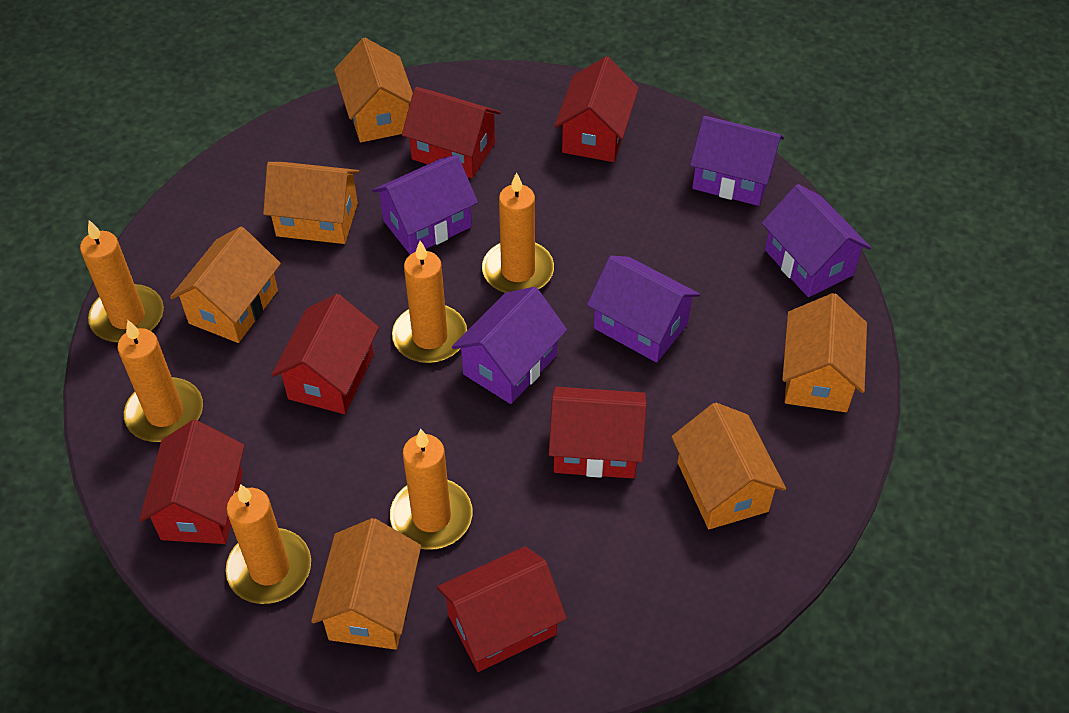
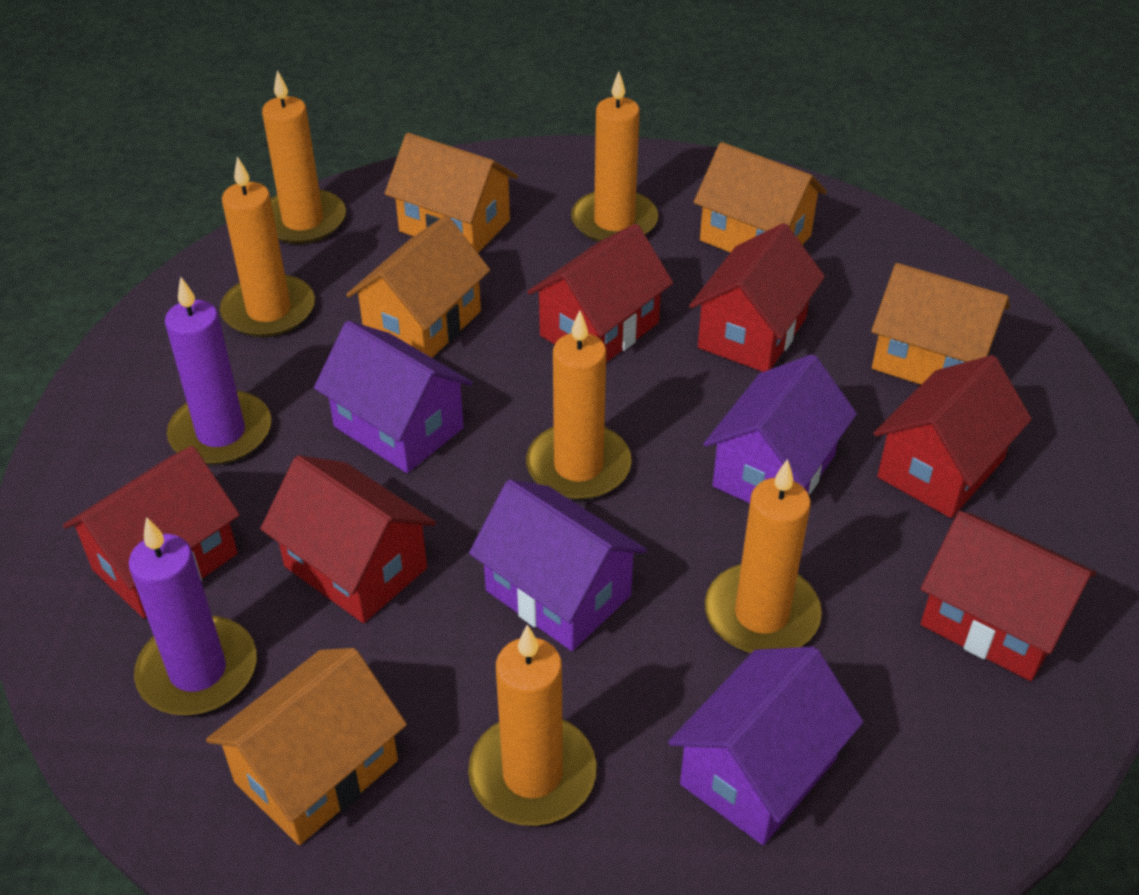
orange house: [170,227,281,343] [263,162,359,244] [311,518,421,650] [334,38,413,142] [671,403,786,529] [782,293,867,412] = 6 -> [206,648,407,845] [346,215,490,358] [385,133,518,253] [694,142,827,253] [871,263,1010,385] = 5
purple candle: none = 0 -> [128,517,257,715] [165,277,271,465] = 2
purple house: [372,155,478,255] [452,287,567,404] [587,256,700,363] [690,116,784,206] [762,184,871,297] = 5 -> [314,321,473,473] [469,479,647,651] [668,647,863,845] [704,354,857,503] = 4

